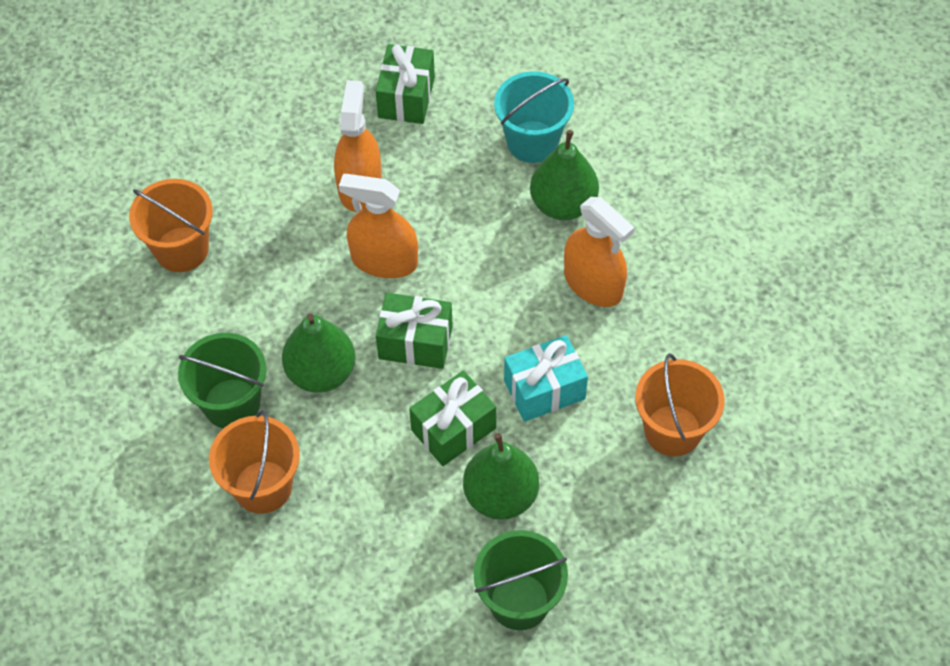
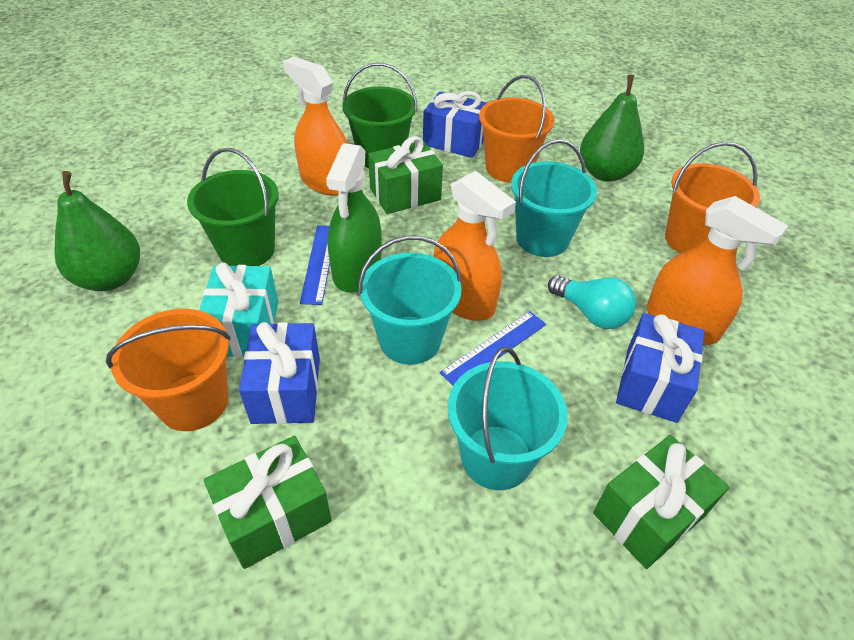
blue gift: none = 0 -> [239,322,320,424] [423,91,487,158] [616,313,704,423] = 3
blue ruler: none = 0 -> [300,225,330,305] [439,311,546,386] = 2
green pear: [282,314,355,393] [463,433,539,520] [530,130,599,220] = 3 -> [55,171,140,291] [580,75,644,182] = 2
green spray bottle: none = 0 -> [326,143,382,292] = 1
turquoise bucket: [494,71,574,163] = 1 -> [358,235,462,365] [448,347,568,490] [511,139,597,257] = 3
turquoise light bulb: none = 0 -> [548,275,636,329] = 1

